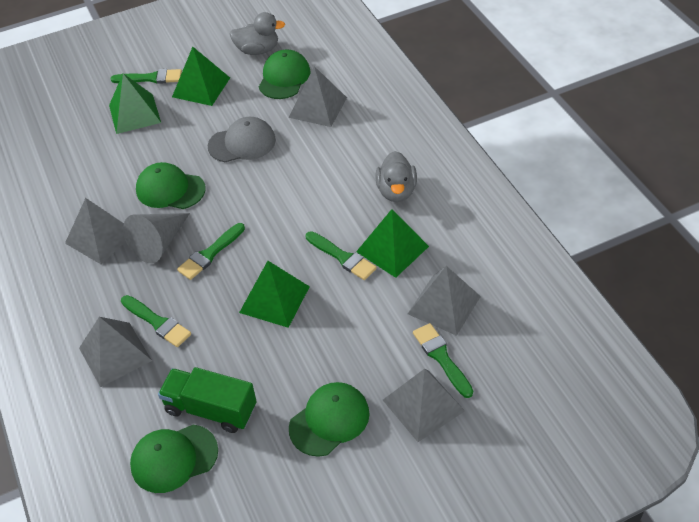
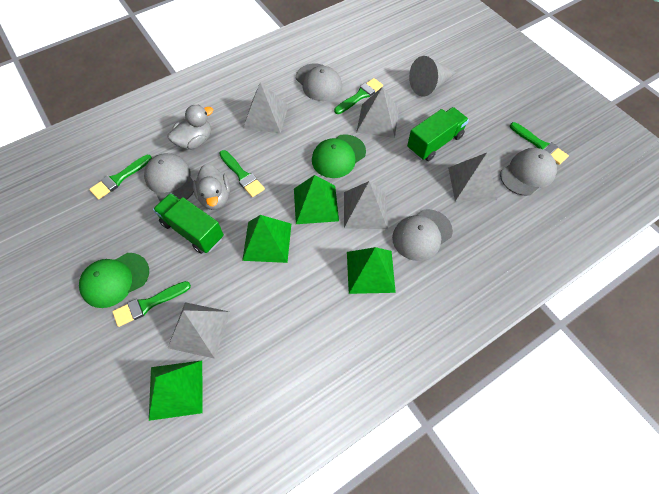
green cap: [130,425,218,493] [136,162,206,209] [259,50,311,99] [289,382,370,457] = 4 -> [79,253,149,308] [312,134,366,178] = 2
green truck: [158,367,256,433] = 1 -> [153,193,224,254] [407,107,469,161] = 2
grey cap: [208,117,276,162] = 1 -> [144,153,194,202] [296,63,342,101] [392,209,453,261] [500,148,557,196] = 4

